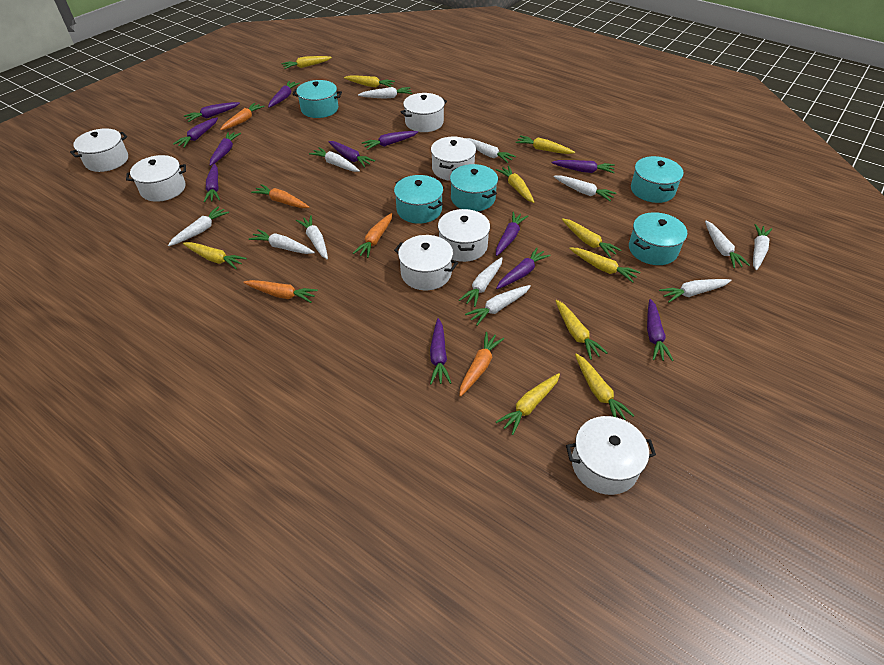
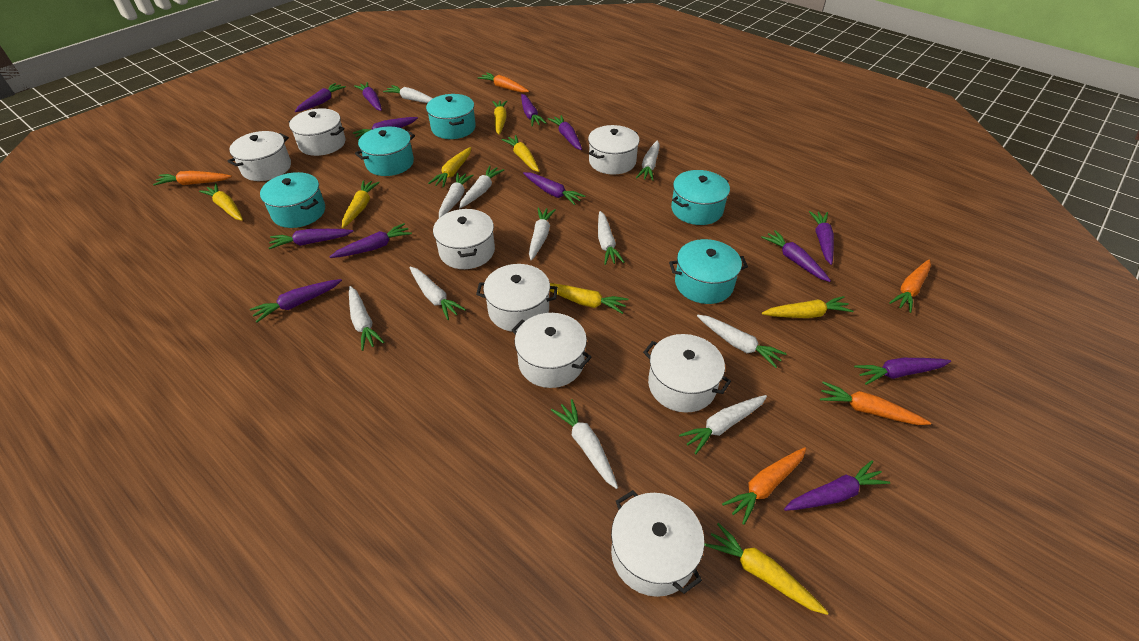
purple carrot: [173,118,218,148] [184,102,240,122] [204,164,220,202] [210,132,241,166] [268,81,300,107] [328,141,375,167] [362,131,418,150] [430,318,451,384] [496,212,528,256] [496,248,551,289] [552,160,615,173] [647,299,674,361] = 12 -> [250,279,342,323] [269,229,354,249] [295,83,346,112] [330,223,412,258] [353,117,418,141] [354,82,382,111] [521,94,547,127] [523,172,585,205] [548,115,582,150] [761,230,831,282] [784,460,890,511] [809,211,834,265] [854,358,951,385] = 13
white carrot: [168,206,229,246] [248,229,315,254] [296,215,328,259] [309,147,360,172] [358,87,412,99] [459,257,502,307] [465,138,516,163] [465,285,531,326] [554,175,616,201] [659,279,731,303] [705,221,750,268] [753,224,772,270] = 12 -> [349,286,384,351] [383,85,433,103] [409,267,466,320] [439,173,474,218] [459,166,504,208] [529,207,556,261] [551,399,618,489] [598,211,624,265] [636,140,660,181] [679,395,767,454] [697,315,787,368] = 11
white pot: [70,128,128,172] [126,155,186,202] [394,235,458,290] [401,93,447,132] [431,137,476,181] [438,209,490,262] [566,416,656,495] = 7 -> [228,131,291,181] [289,108,346,156] [433,209,495,269] [476,264,558,332] [512,313,592,388] [588,125,640,175] [611,490,704,597] [643,334,731,413] = 8
yellow carrot: [183,242,247,269] [282,56,332,69] [344,76,395,87] [496,166,534,203] [496,373,560,435] [516,135,575,154] [555,300,607,360] [562,218,621,258] [569,247,640,283] [575,354,634,420] = 10 -> [199,183,243,221] [342,180,380,228] [428,147,471,188] [492,100,507,135] [501,135,539,172] [550,283,628,314] [704,523,829,615] [762,296,853,318] = 8

